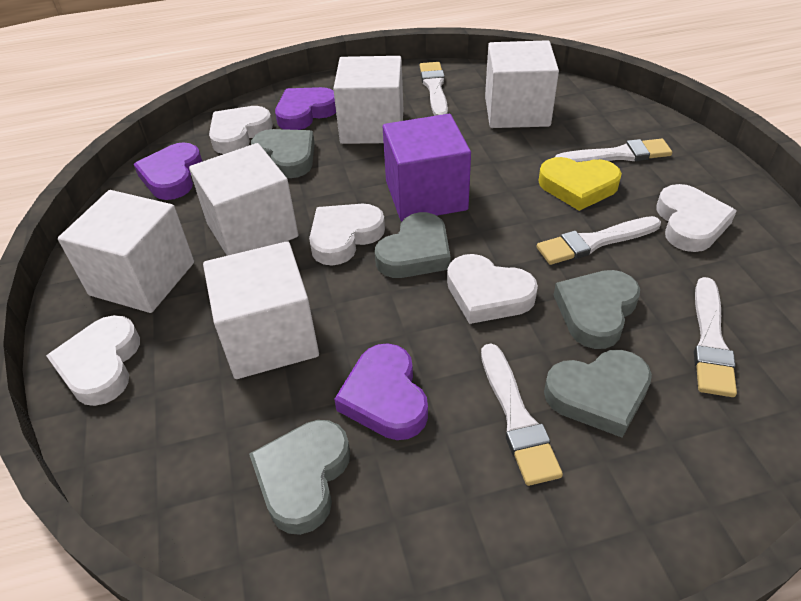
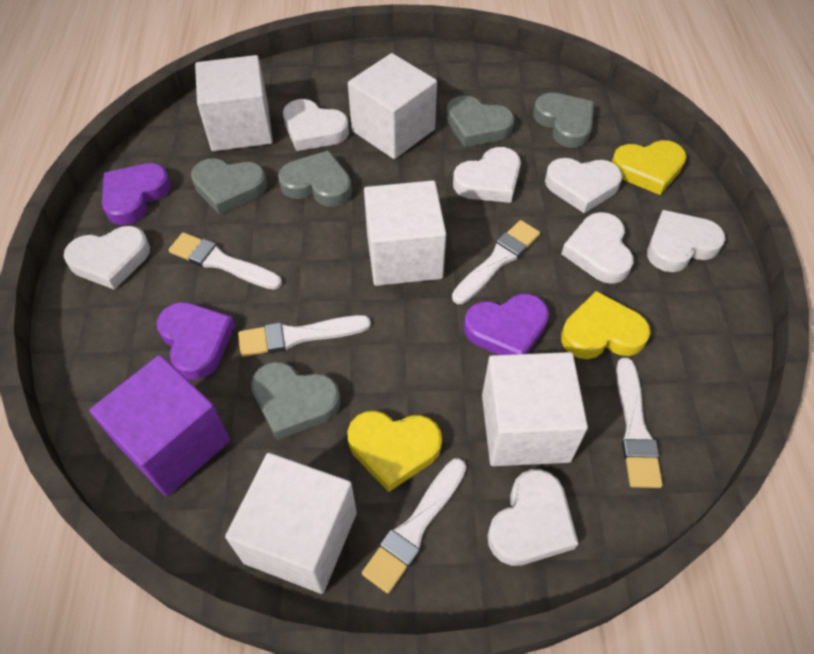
white heart: [46,315,140,406] [209,106,273,154] [309,204,385,265] [447,254,538,324] [657,184,737,252] = 5 -> [64,226,150,290] [283,99,349,151] [453,147,521,203] [487,469,579,566] [545,158,622,213] [561,212,633,284] [647,210,725,272] = 7
yellow heart: [538,157,622,211] = 1 -> [347,411,442,492] [561,291,650,359] [612,140,687,195] = 3

